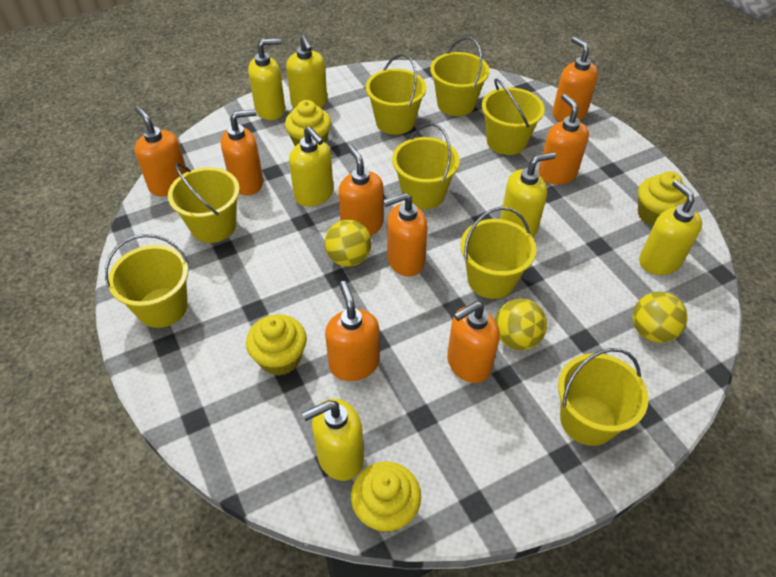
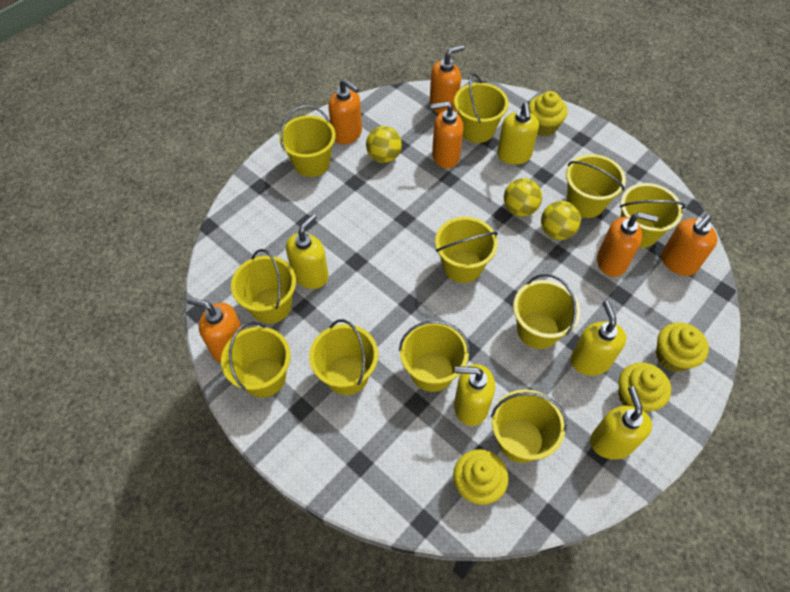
orange soap dispenser: [135,106,188,197] [221,109,263,195] [325,281,380,381] [338,145,383,236] [383,193,428,277] [447,301,500,383] [539,94,589,185] [552,37,598,121] = 8 -> [186,297,243,363] [328,79,362,144] [430,45,465,114] [431,101,463,169] [597,212,658,277] [661,215,717,276] = 6
yellow bucket: [105,234,189,328] [168,163,240,243] [366,54,426,135] [392,123,460,209] [430,37,490,116] [460,207,536,299] [482,79,545,155] [558,348,649,446] = 8 -> [221,322,291,398] [231,249,296,324] [279,105,336,177] [309,319,378,395] [399,320,470,392] [435,217,498,283] [454,73,509,143] [491,389,568,463] [513,274,580,349] [566,154,626,218] [620,183,685,248] = 11
yellow soap dispenser: [248,38,285,120] [286,35,327,108] [289,126,334,207] [302,399,364,481] [500,152,556,237] [639,180,702,275] = 6 -> [286,214,329,289] [454,364,495,426] [497,102,539,165] [570,300,627,376] [590,386,652,459] = 5

